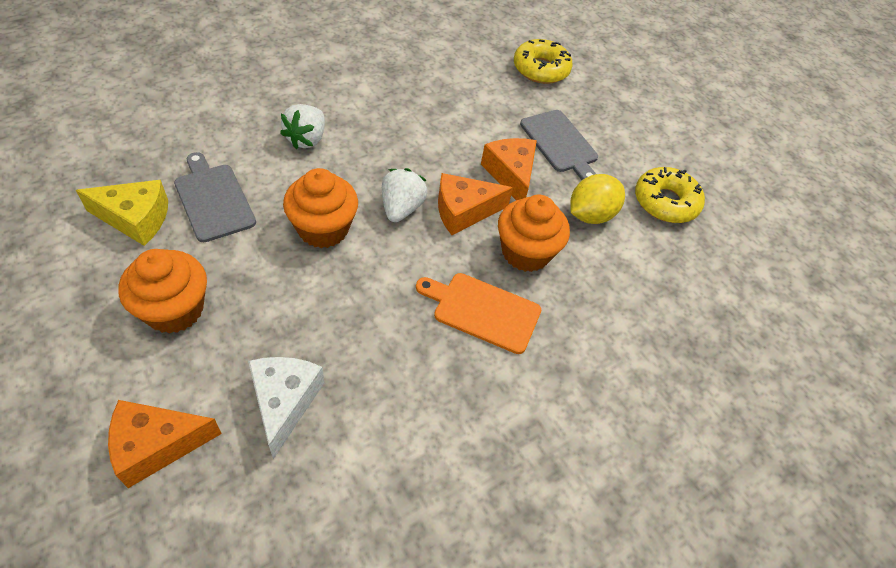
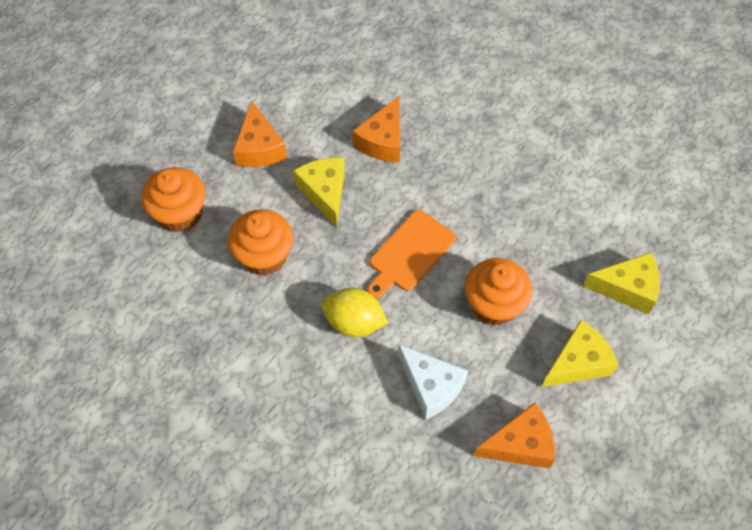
grey cutting board: [174,152,256,242] [520,110,598,180] = 2 -> none = 0
white strawberry: [280,104,325,149] [382,168,427,222] = 2 -> none = 0
yellow cheese: [76,180,168,246] = 1 -> [293,157,345,227] [542,320,619,387] [583,252,660,314] = 3
yellow donut: [514,39,572,84] [635,167,705,223] = 2 -> none = 0

